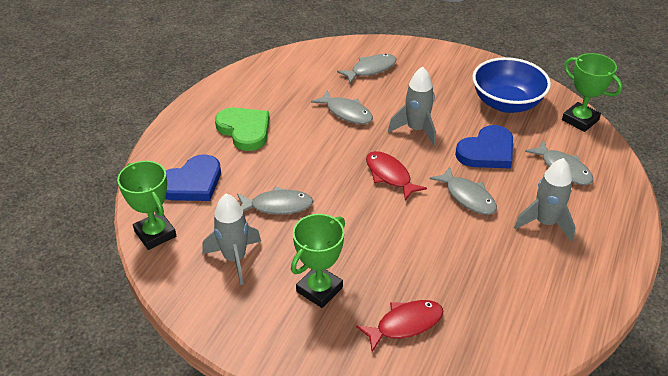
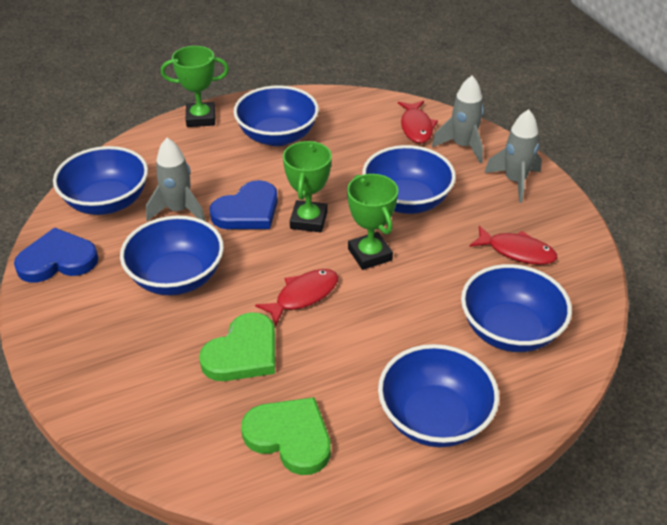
blue bowl: [473,57,551,113] = 1 -> [53,146,148,215] [120,216,224,295] [234,85,319,146] [362,145,456,214] [378,344,499,447] [461,264,572,352] = 6
green heart: [215,107,270,151] = 1 -> [199,312,275,381] [241,397,331,475] = 2
grey fish: [237,186,313,215] [311,91,373,124] [337,54,396,84] [430,167,497,215] [525,140,594,185] = 5 -> none = 0
red fish: [356,300,444,352] [366,151,427,200] = 2 -> [255,269,338,325] [398,101,438,143] [469,226,557,265] = 3

